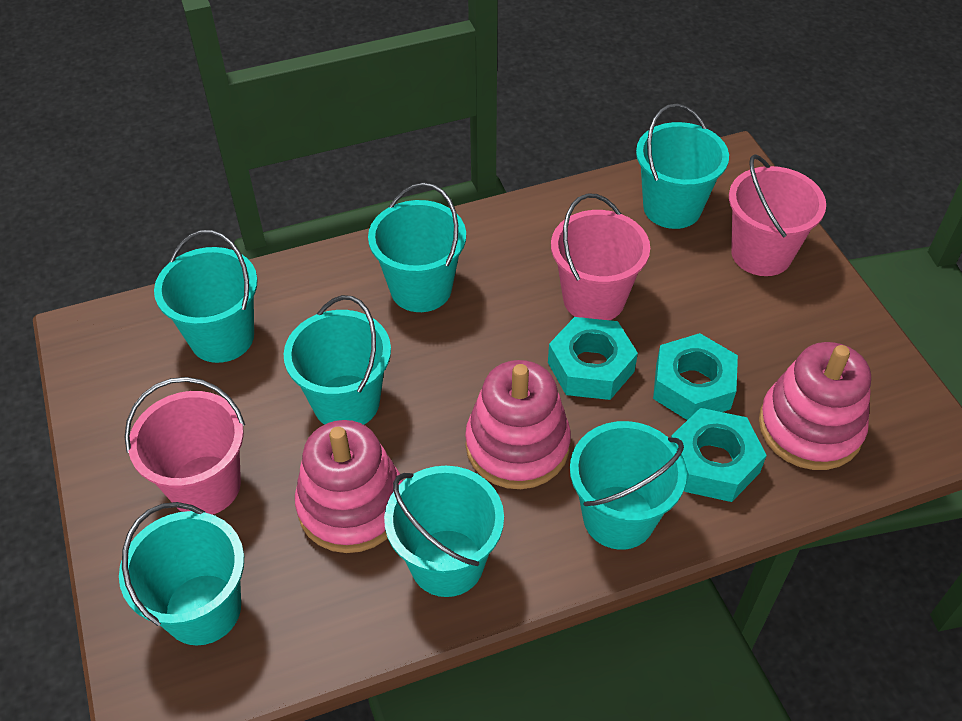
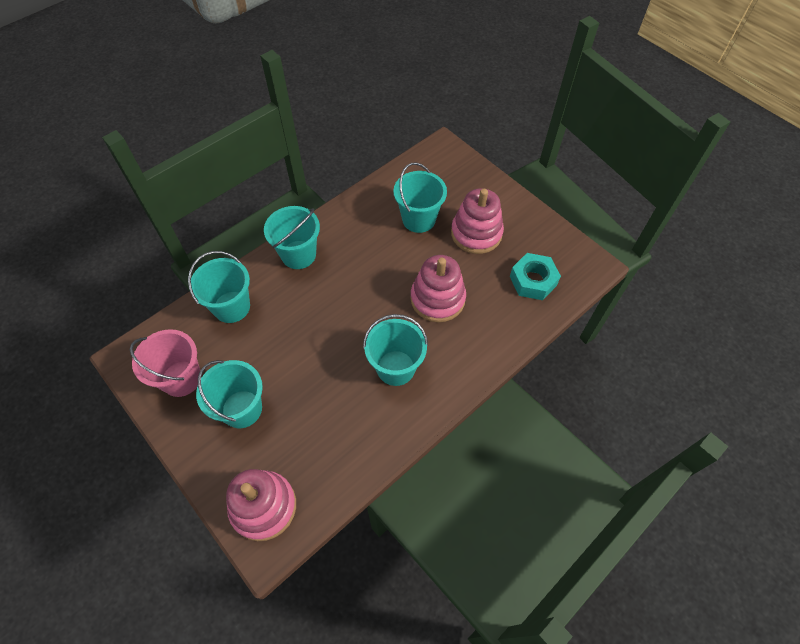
pink bucket: [124,377,245,515] [551,193,650,320] [729,154,826,276] = 3 -> [130,329,200,397] = 1
turquoise bucket: [119,502,244,645] [154,230,258,363] [284,295,391,425] [368,183,466,312] [384,466,504,597] [570,421,687,550] [636,103,729,229] = 7 -> [188,251,250,323] [196,360,263,428] [264,206,320,269] [363,314,428,386] [393,162,447,233] = 5
turquoise nut: [548,317,638,400] [653,333,738,420] [671,408,767,502] = 3 -> [510,253,561,300] = 1

